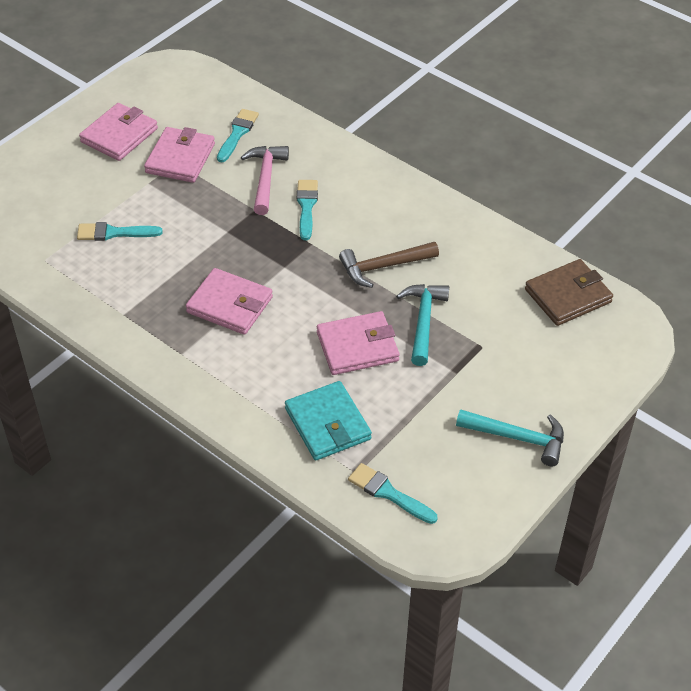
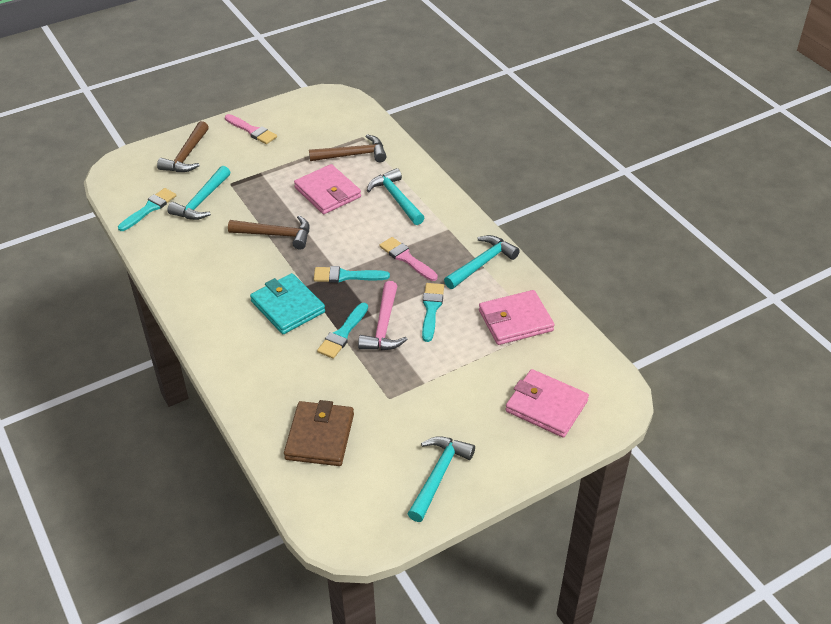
brown hammer: [339,242,439,288] = 1 -> [157,121,209,172] [228,215,309,250] [309,134,387,162] = 3
pink brush: none = 0 -> [225,114,277,144] [379,237,438,281] = 2
pink wallet: [79,103,158,161] [144,127,215,183] [186,268,273,335] [317,311,400,375] = 4 -> [294,164,361,214] [479,290,554,345] [505,369,589,438] = 3
turquoise hammer: [396,284,449,366] [456,409,564,466] = 2 -> [168,166,230,220] [367,168,425,225] [408,436,475,522] [444,235,520,289] = 4

